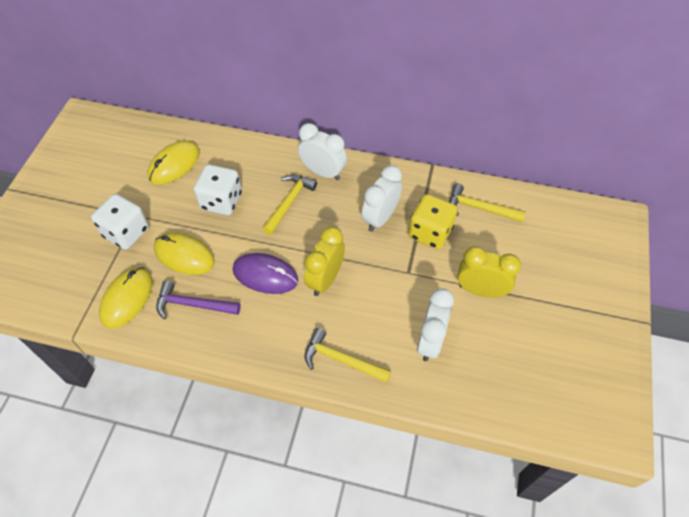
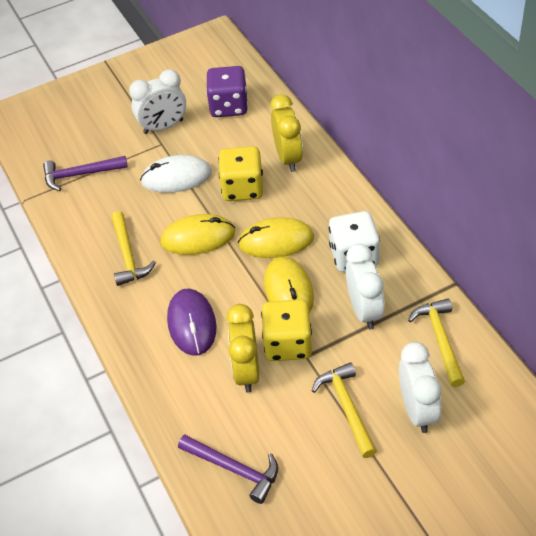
purple dice: none = 0 -> [206,66,248,117] = 1
purple hammer: [156,281,241,319] = 1 -> [43,156,128,191] [178,434,278,504] = 2
white dice: [91,194,149,250] [194,164,242,215] = 2 -> [329,211,380,272] = 1
white mouse: none = 0 -> [140,155,212,193] = 1
yellow dice: [409,194,457,249] = 1 -> [219,146,263,201] [261,299,312,361] = 2

